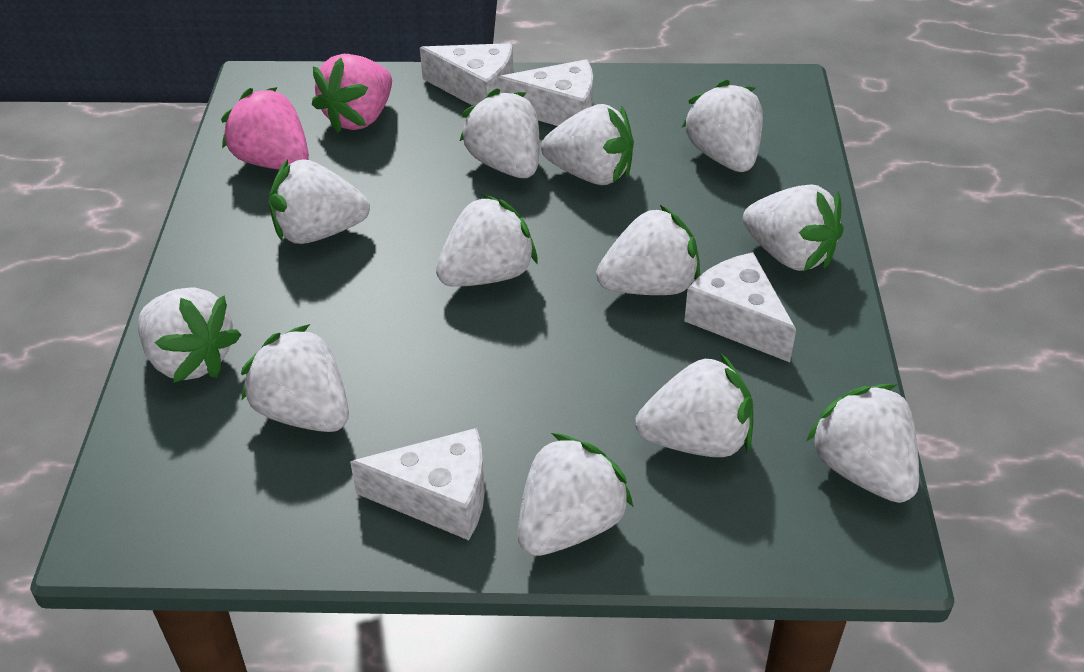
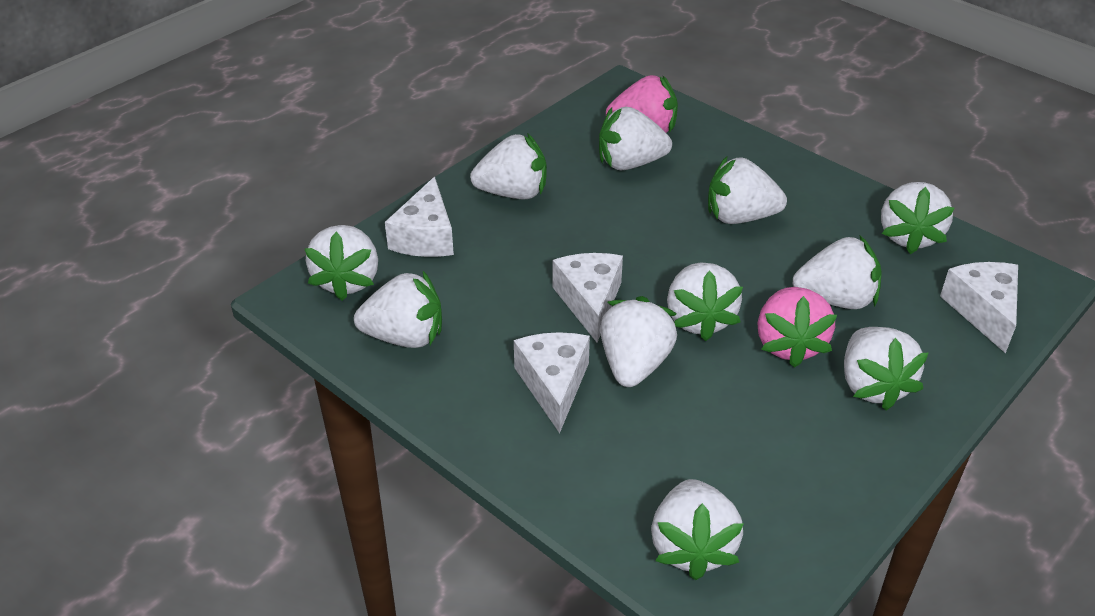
white strawberry: [138,287,241,383] [241,324,349,432] [269,159,370,244] [436,194,538,287] [460,88,540,178] [517,433,633,556] [541,104,634,185] [596,205,700,295] [635,353,753,457] [682,80,763,172] [743,184,843,271] [806,384,919,503] = 12 -> [305,225,378,301] [354,271,442,348] [470,133,547,199] [599,107,672,170] [600,296,677,387] [651,479,743,580] [667,262,743,341] [708,156,787,224] [793,235,882,309] [844,327,928,410] [881,182,955,254] = 11

